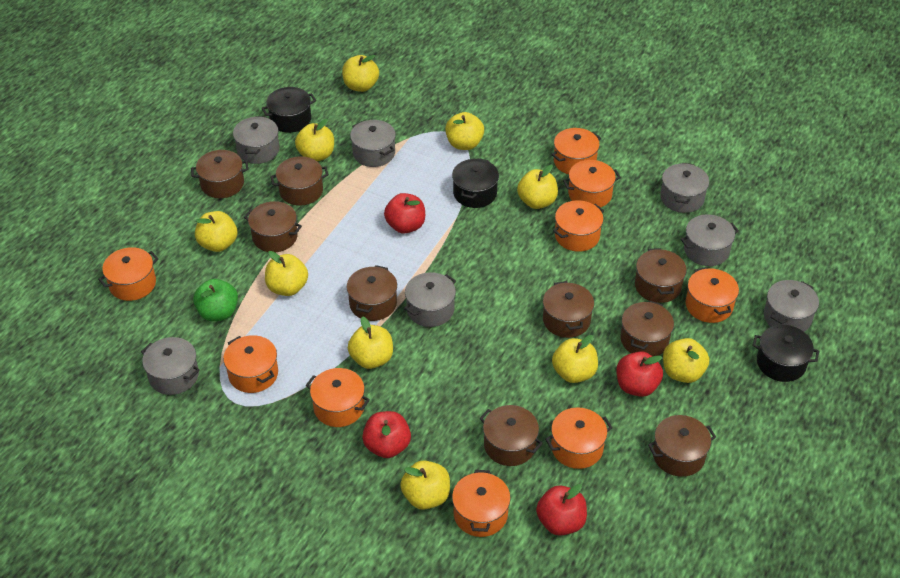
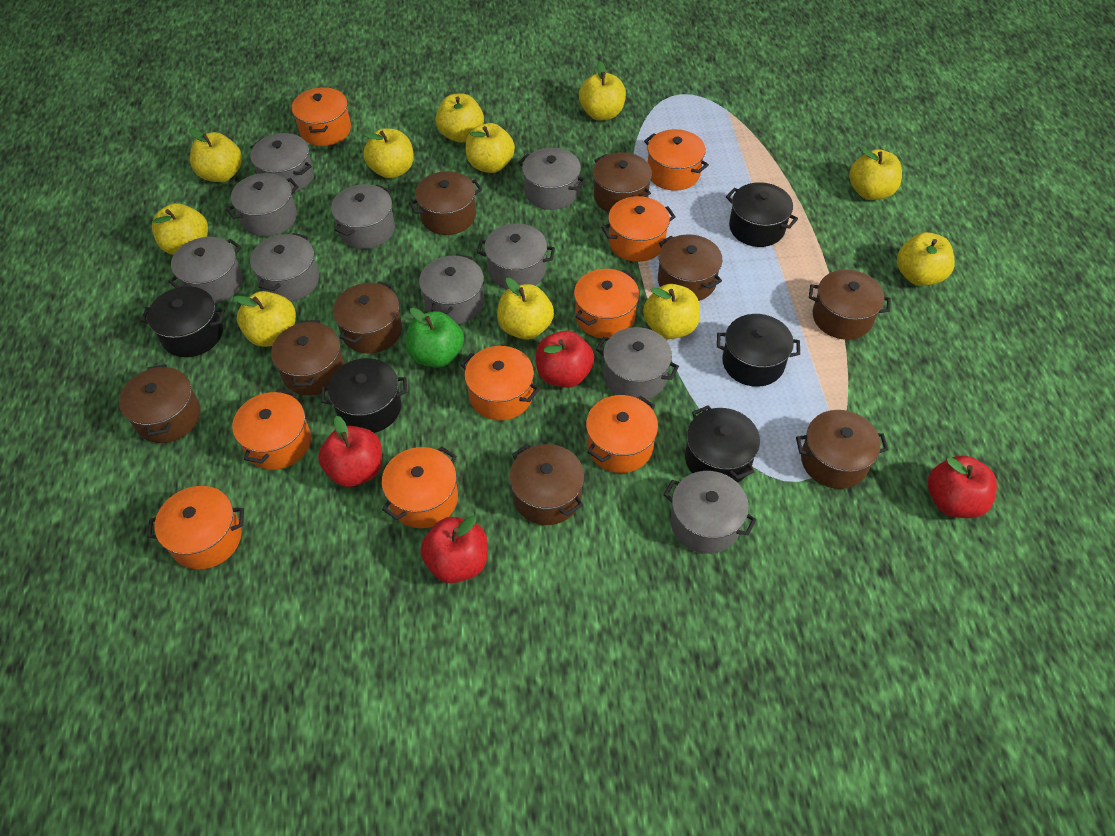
black pot: [262,87,316,133] [452,158,499,208] [753,325,819,382] = 3 -> [141,286,225,357] [321,358,407,433] [685,405,760,483] [717,314,800,387] [726,182,798,247] = 5
grey pot: [141,337,200,395] [233,116,279,164] [350,120,396,167] [404,272,456,327] [660,163,709,213] [681,214,739,266] [764,280,819,332] = 7 -> [168,237,243,304] [226,173,299,237] [250,133,314,193] [250,233,319,301] [331,184,395,249] [419,254,484,324] [477,224,555,290] [518,148,585,210] [596,327,679,399] [663,471,756,554] = 10
yellow apple: [195,211,237,252] [265,251,308,296] [295,119,334,161] [342,55,379,92] [348,316,393,369] [400,460,450,510] [445,112,484,150] [517,165,558,209] [552,335,598,383] [663,338,709,383] = 10 -> [152,203,208,255] [189,128,242,182] [234,291,296,347] [363,128,414,179] [436,93,484,143] [466,123,515,173] [497,278,554,339] [579,61,626,121] [643,284,700,339] [849,148,902,200] [897,232,955,286] = 11

